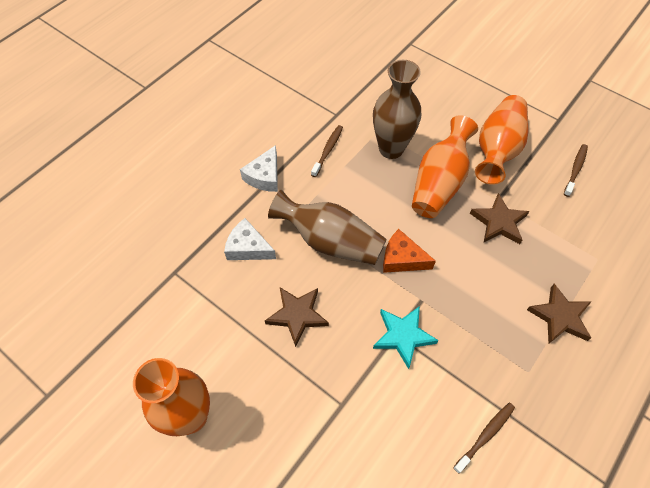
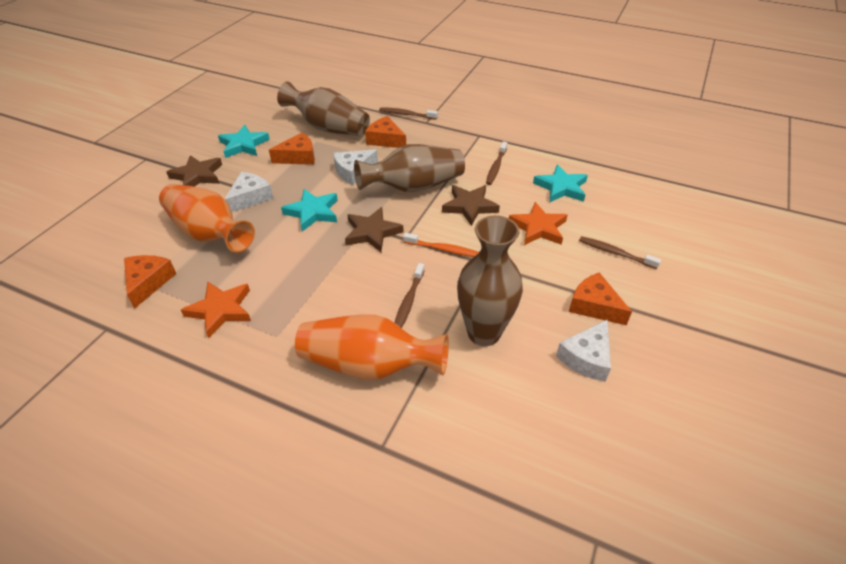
brown toothbrush: [311,125,343,177] [453,403,515,474] [564,144,588,197] = 3 -> [379,107,438,120] [395,263,425,328] [486,142,507,185] [579,236,661,269] = 4
brown vase: [268,190,387,265] [373,60,421,159] = 2 -> [277,81,370,136] [354,144,465,192] [457,216,523,346] = 3
orange cheese: [383,229,436,273] = 1 -> [124,255,176,308] [269,132,315,165] [365,116,406,148] [569,272,632,326] = 4
orange star: none = 0 -> [181,282,251,338] [509,202,567,245] = 2
orange toothbrush: none = 0 -> [403,233,479,257] = 1
orange vase: [133,358,210,436] [412,115,478,218] [475,95,529,185] = 3 -> [159,184,255,253] [295,314,449,380] = 2
turquoise star: [373,306,439,369] = 1 -> [218,125,270,158] [281,189,338,232] [533,165,588,202] = 3
white cheese: [224,218,276,260] [240,145,278,192] = 2 -> [225,172,273,212] [333,150,378,185] [556,320,611,382] = 3

